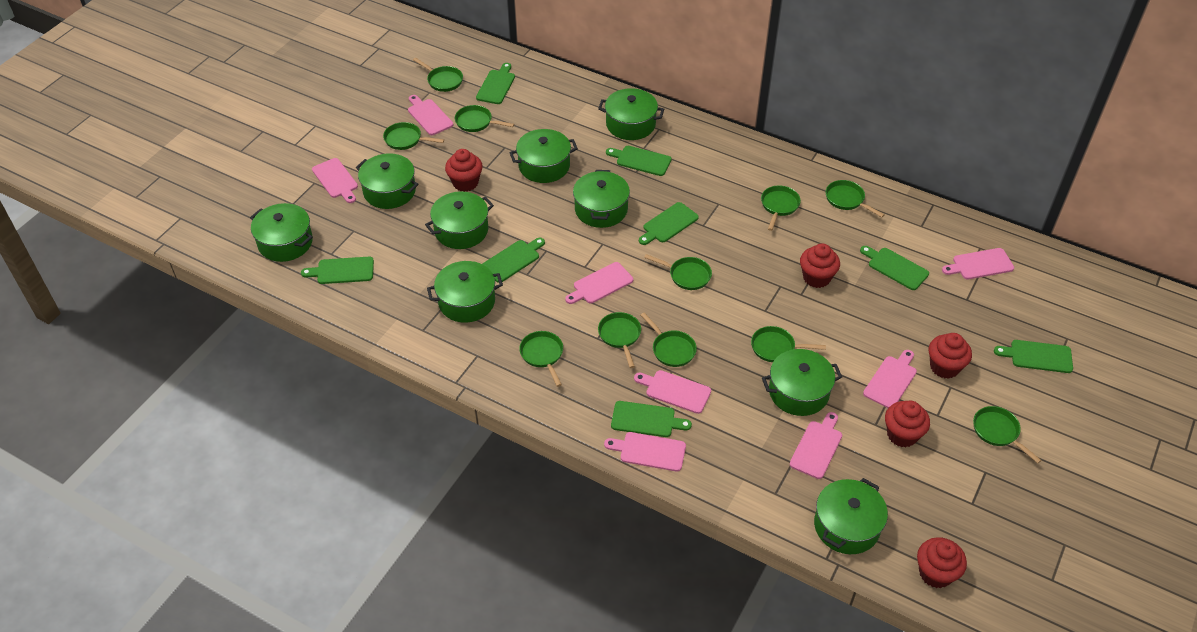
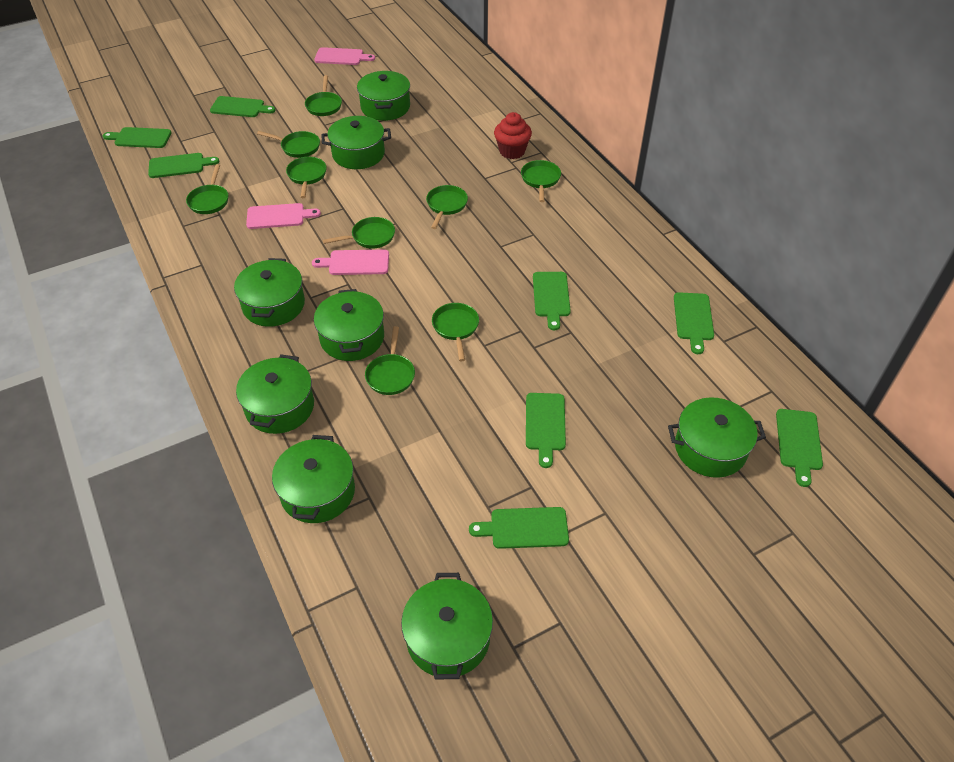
green pan: [383,122,444,150] [413,58,463,92] [455,105,514,132] [519,331,563,387] [598,312,641,368] [641,313,697,367] [644,254,712,290] [751,326,826,362] [761,185,801,231] [826,180,885,217] [973,406,1042,463] = 11 -> [186,164,228,214] [257,131,320,158] [286,157,327,198] [305,75,342,116] [323,217,395,249] [365,326,415,395] [426,185,468,229] [432,303,479,361] [521,160,561,202] = 9
green pot: [250,203,313,262] [356,153,419,209] [425,191,494,249] [427,261,503,323] [509,129,578,183] [573,170,630,228] [598,88,664,140] [762,349,842,416] [814,478,888,554] = 9 -> [234,258,305,327] [236,354,314,434] [272,435,355,523] [314,289,384,361] [321,116,391,169] [357,71,410,121] [401,573,493,680] [668,397,766,478] = 8
pink cutting board: [312,158,358,203] [408,95,453,135] [565,262,633,304] [604,432,686,472] [634,370,711,414] [790,412,842,479] [863,350,917,408] [942,248,1014,279] = 8 -> [246,203,321,229] [312,249,389,275] [314,47,375,65] = 3
red cupcake: [445,149,483,192] [800,243,840,288] [885,401,930,448] [917,537,967,588] [929,333,972,379] = 5 -> [494,112,532,159] = 1

